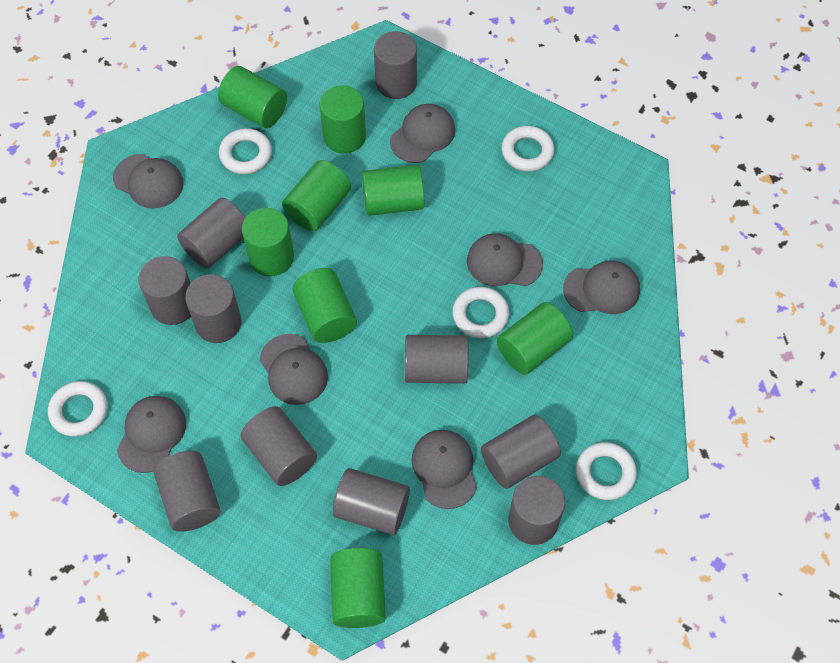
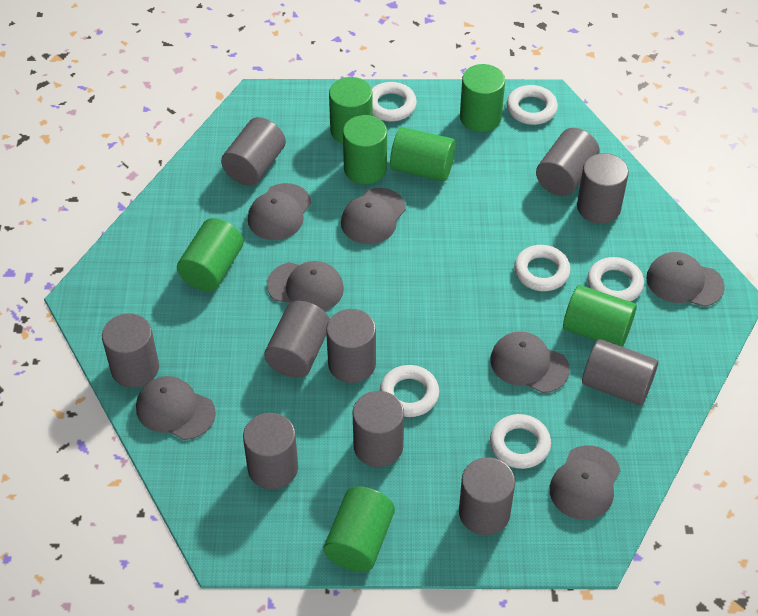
green cylinder: [218,66,287,128] [242,208,294,276] [282,160,351,231] [293,268,357,343] [319,85,366,153] [330,548,386,628] [362,165,425,216] [497,302,573,375] = 8 -> [177,218,244,291] [324,486,395,572] [329,77,373,144] [343,115,387,184] [390,127,455,181] [460,64,505,132] [563,285,637,347] = 7
white ring: [48,381,107,437] [219,128,272,174] [452,287,509,338] [502,126,554,171] [576,442,637,500] = 5 -> [372,82,417,121] [380,365,439,417] [490,414,551,469] [507,85,558,125] [514,245,571,291] [587,257,644,302] = 6

